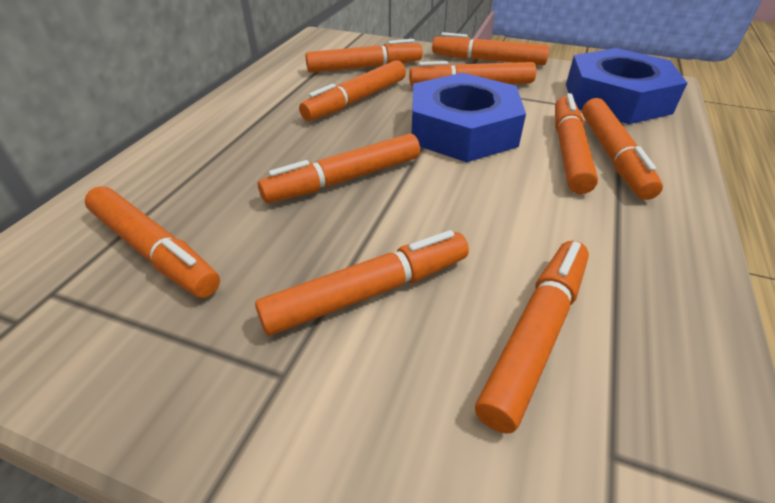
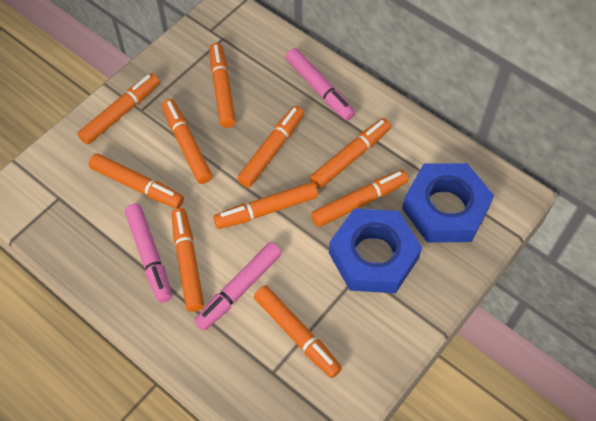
pink marker: none = 0 -> [125,204,172,303] [194,242,282,331] [286,48,355,121] = 3

